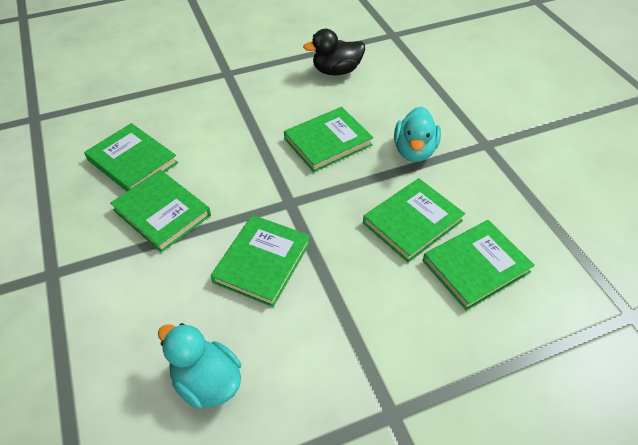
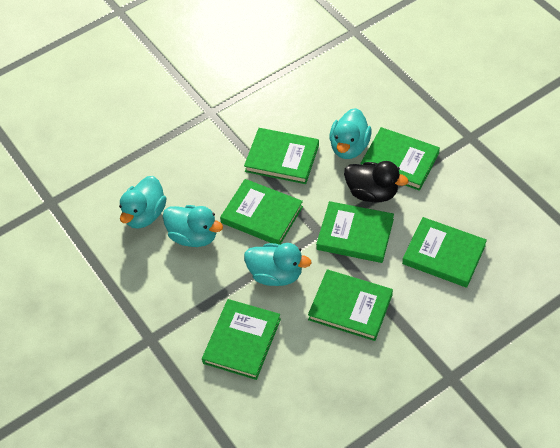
green book: [84,123,178,191] [110,170,211,253] [211,215,310,307] [284,107,373,172] [363,178,465,263] [423,220,535,311] = 6 -> [202,299,281,380] [220,179,303,245] [244,128,319,184] [308,270,393,341] [316,201,394,263] [360,127,440,191] [402,217,487,288] = 7
turquoise duck: [158,323,241,409] [394,106,441,162] = 2 -> [119,176,166,229] [163,205,223,247] [244,243,312,286] [329,108,372,159] = 4

